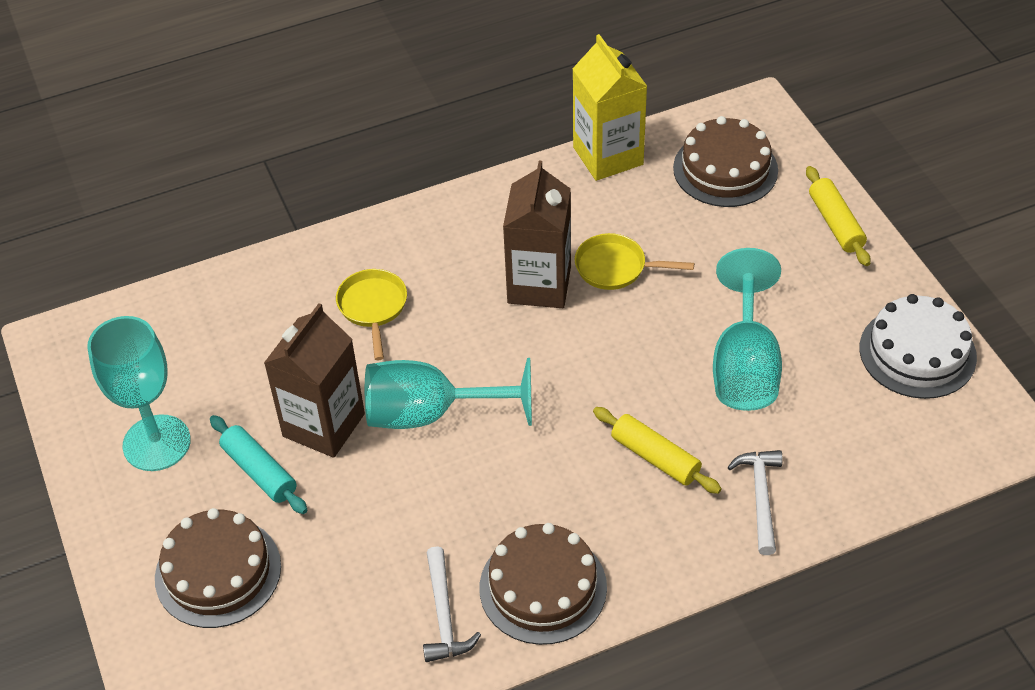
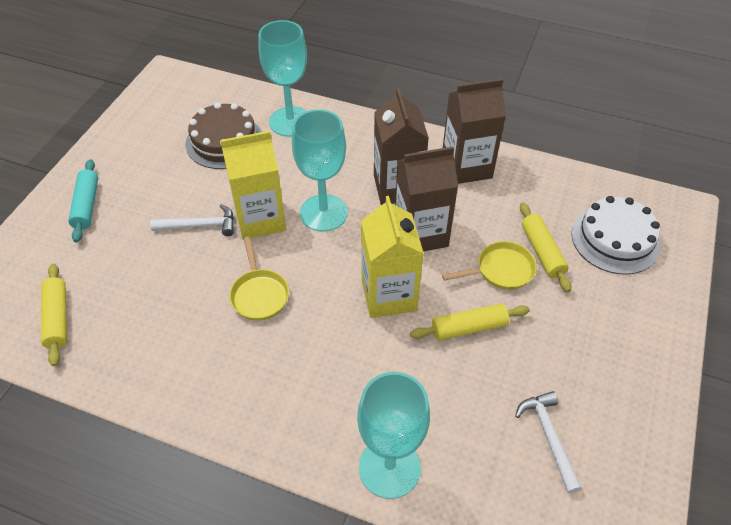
brown cake: [155,508,281,628] [479,523,607,645] [673,116,778,207] = 3 -> [186,102,262,169] = 1
brown carton: [264,303,365,458] [503,161,571,308] = 2 -> [374,88,429,205] [395,147,458,252] [443,79,506,184] = 3
yellow carton: [572,34,647,181] = 1 -> [220,131,286,240] [361,196,424,318] = 2
yellow rolling pin: [593,407,722,494] [806,166,871,266] = 2 -> [41,264,67,366] [410,304,530,341] [520,203,571,292] = 3

